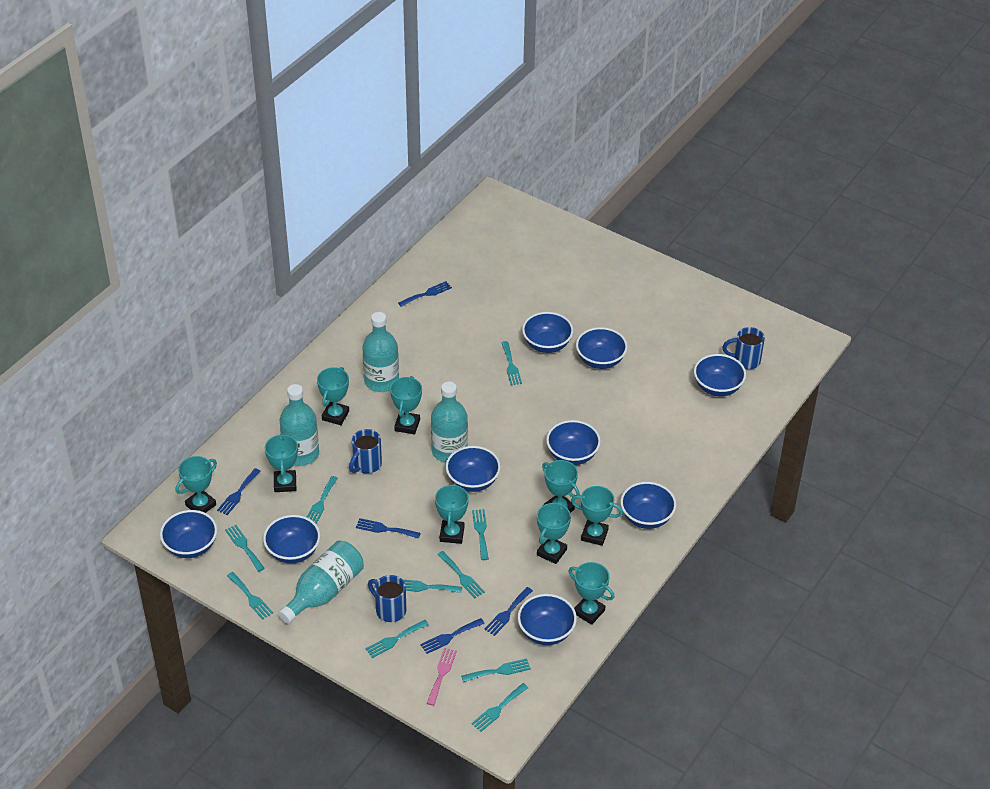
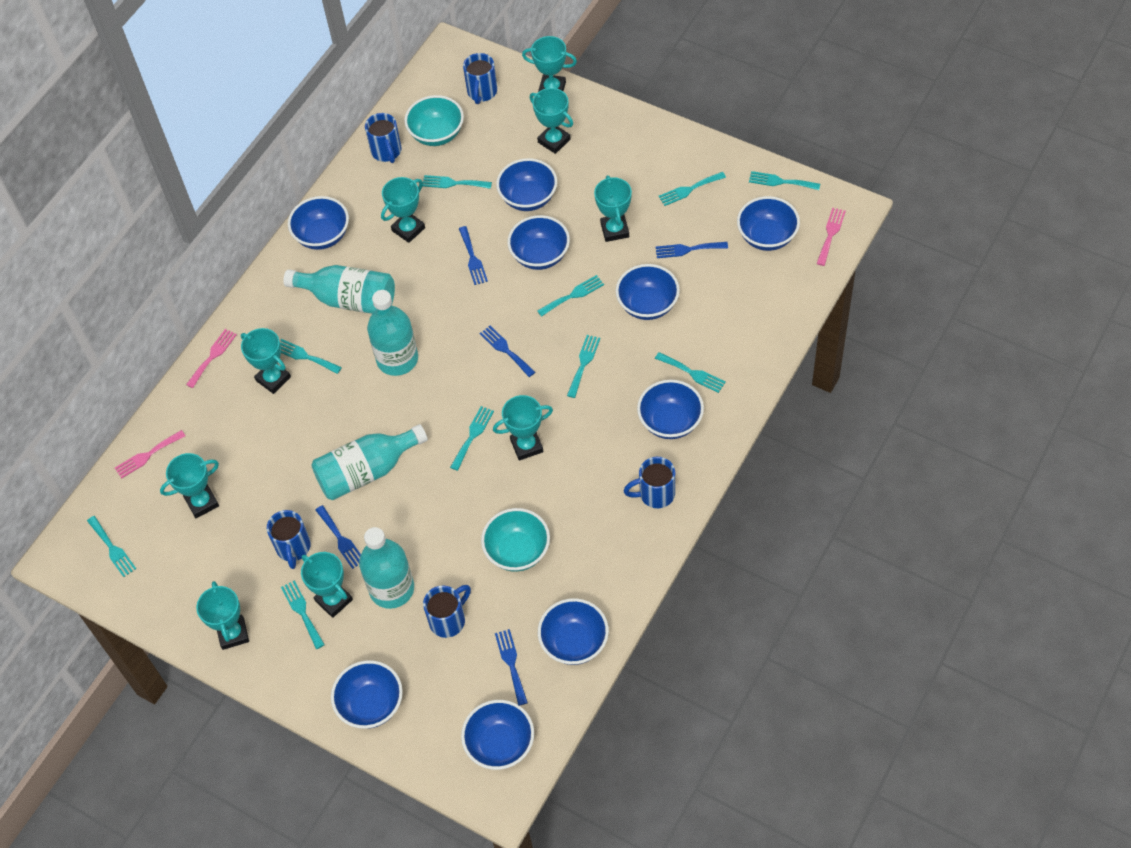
blue mug: [349,429,382,474] [368,575,406,622] [722,327,765,369] = 3 -> [267,510,311,569] [365,113,401,163] [423,585,471,638] [463,53,497,104] [624,457,675,508] = 5
pink fork: [427,648,457,706] = 1 -> [115,430,185,478] [186,329,237,388] [816,208,846,266] = 3
turquoise bowl: none = 0 -> [404,95,464,146] [481,508,550,572] = 2

